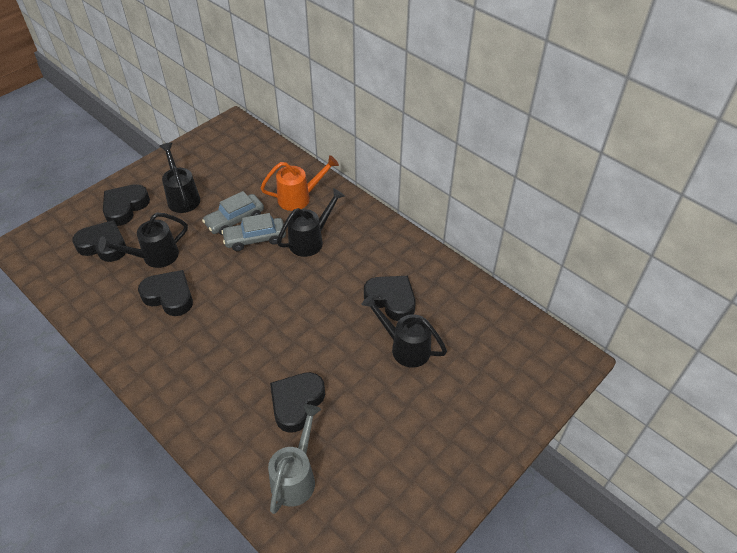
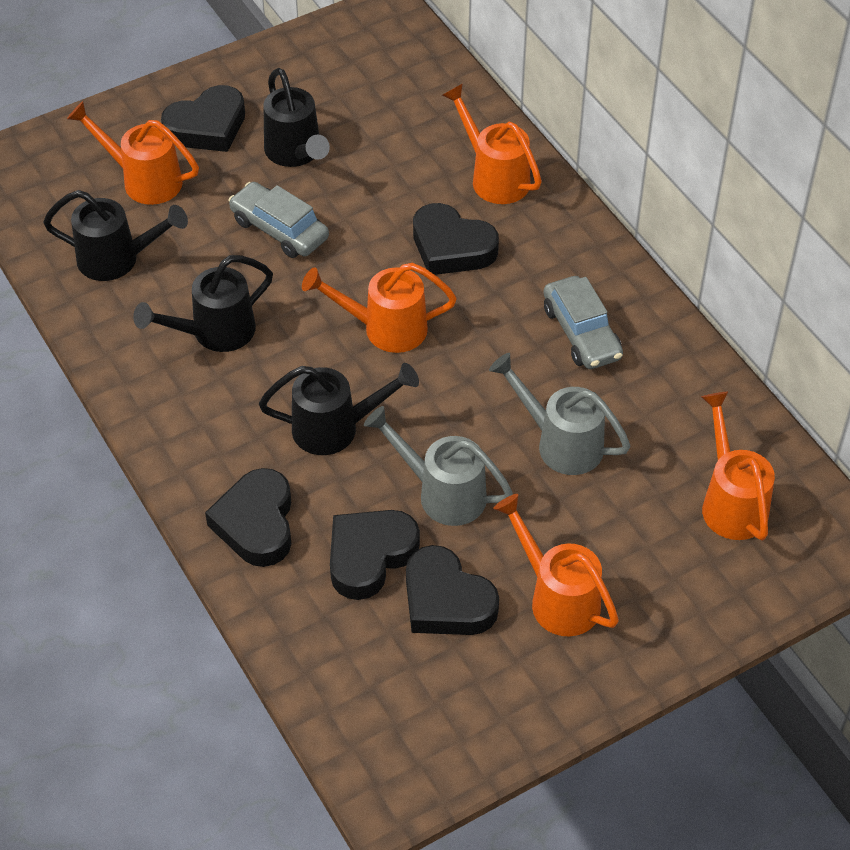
grey watering can: [268,404,321,514] = 1 -> [364,406,513,526] [489,353,630,475] = 2
orange watering can: [260,155,339,211] = 1 -> [67,101,199,205] [302,263,457,353] [442,83,542,204] [493,494,619,636] [701,392,775,541] = 5

